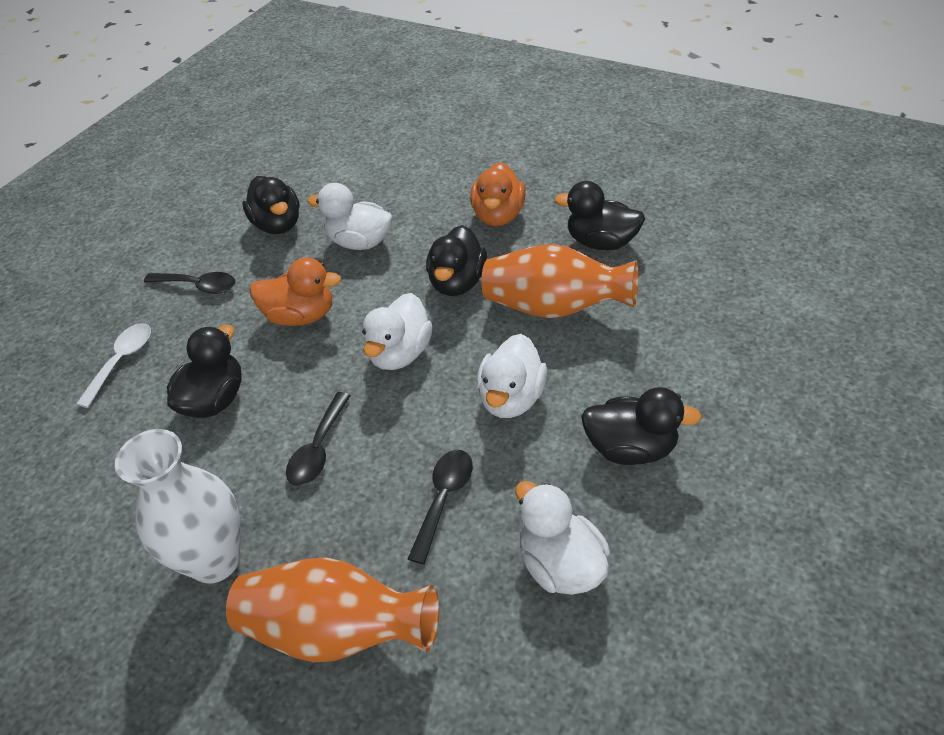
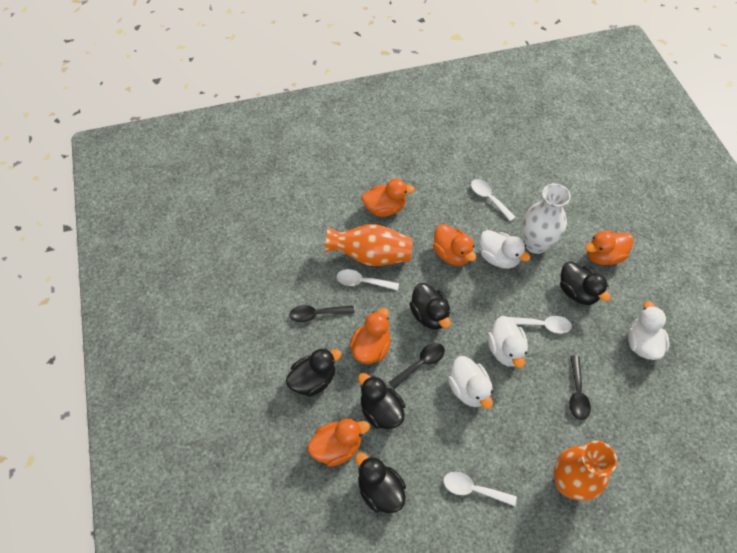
orange duck: [250,257,341,326] [470,162,525,226] = 2 -> [308,419,370,467] [349,308,391,364] [362,179,415,217] [433,224,476,266] [585,231,634,265] = 5
white spoon: [76,323,151,408] = 1 -> [337,269,399,291] [443,472,517,506] [471,179,515,221] [509,316,572,334] = 4

